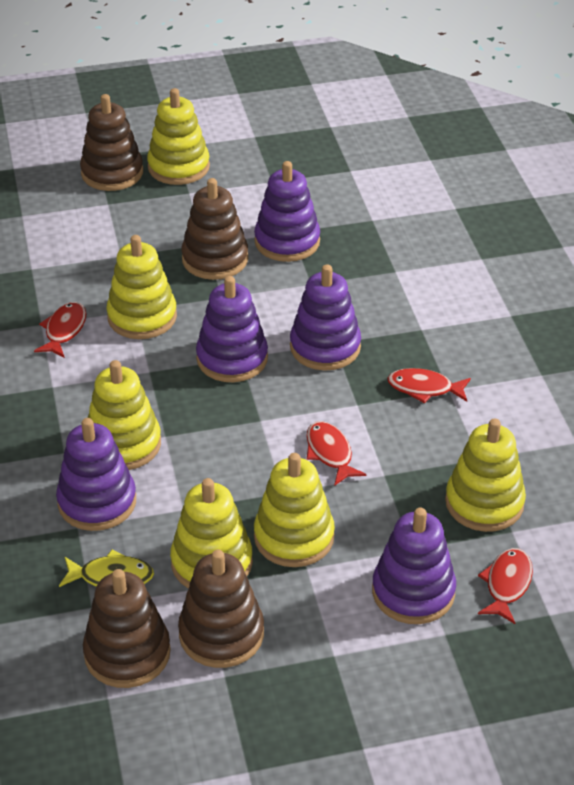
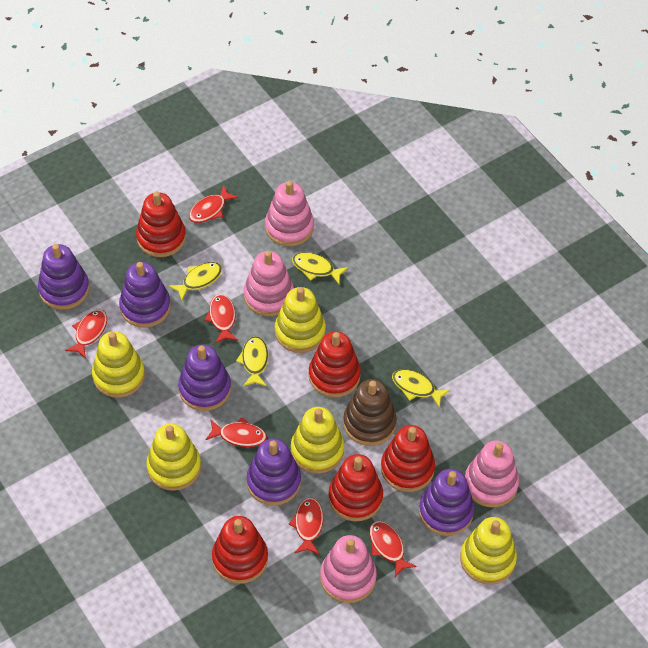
brown stacking toy: [80,94,143,191] [83,569,171,688] [178,550,264,668] [181,178,248,280] = 4 -> [343,379,397,446] = 1
pink stacking toy: none = 0 -> [244,251,294,316] [265,181,314,246] [320,535,377,603] [465,440,519,507] = 4
red fish: [34,302,86,358] [306,421,367,486] [387,368,471,403] [478,548,533,624] = 4 -> [65,310,107,359] [189,185,238,223] [205,294,238,343] [205,417,267,447] [289,497,323,555] [369,521,417,577] = 6
red stacking toy: none = 0 -> [136,191,186,257] [212,516,268,584] [309,331,361,398] [328,454,383,522] [381,425,435,492] = 5
yellow fish: [59,550,154,587] = 1 -> [169,262,222,300] [236,336,268,386] [292,252,348,284] [392,369,450,408] = 4
yellow stacking toy: [88,360,161,470] [106,235,177,339] [147,88,210,185] [170,478,253,589] [254,453,335,567] [445,419,526,532] = 6 -> [92,331,145,398] [146,423,201,491] [275,287,326,353] [291,407,344,474] [460,517,517,585] = 5

